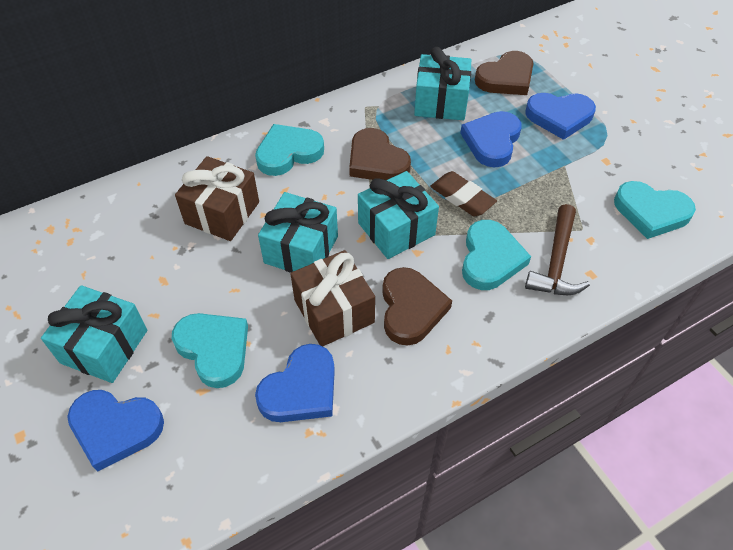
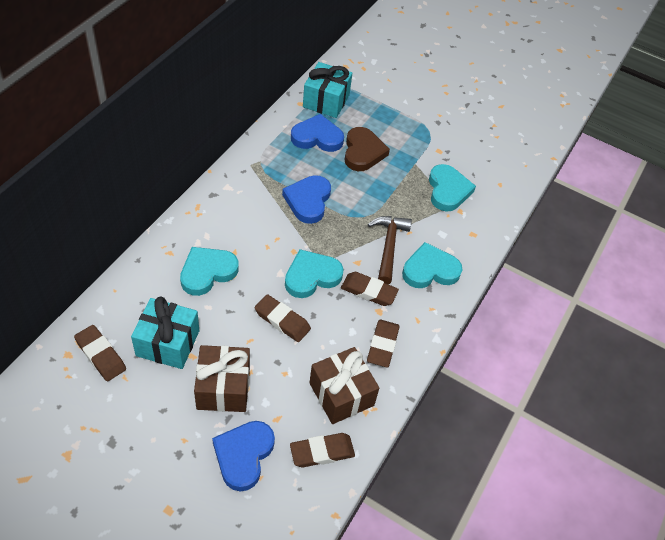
blue heart: [67,390,164,472] [255,344,335,422] [460,111,522,167] [525,93,596,140] = 4 -> [212,421,275,491] [282,175,331,224] [291,114,344,152] = 3
brown eraser: [430,171,497,216] = 1 -> [74,325,126,381] [254,294,311,342] [290,433,355,467] [341,272,399,306] [367,319,400,367] = 5
brown heart: [349,128,411,180] [382,267,452,346] [475,51,534,95] = 3 -> [344,127,390,171] = 1
turquoise gift: [41,285,147,383] [258,192,338,273] [358,171,439,259] [414,47,471,120] = 4 -> [131,297,199,369] [303,62,352,118] = 2

